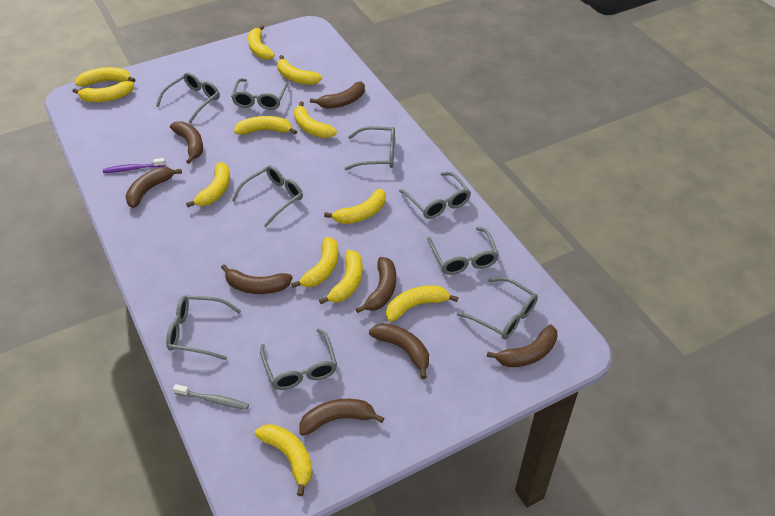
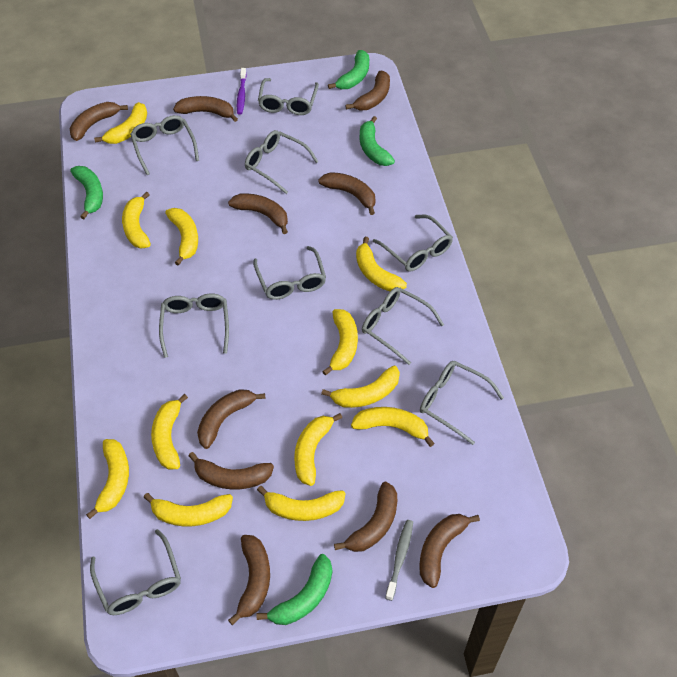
brown banana: [125,167,182,208] [170,121,203,164] [221,264,293,294] [299,399,384,436] [310,82,365,109] [356,257,396,313] [369,323,429,379] [487,325,558,367] = 8 -> [70,102,128,141] [173,96,238,122] [188,452,274,489] [197,389,265,449] [228,194,288,234] [228,535,270,625] [318,172,375,215] [334,482,397,552] [345,71,390,110] [419,514,480,588] = 10
green banana: none = 0 -> [70,166,103,219] [257,554,332,625] [328,50,369,89] [360,116,395,166] = 4

